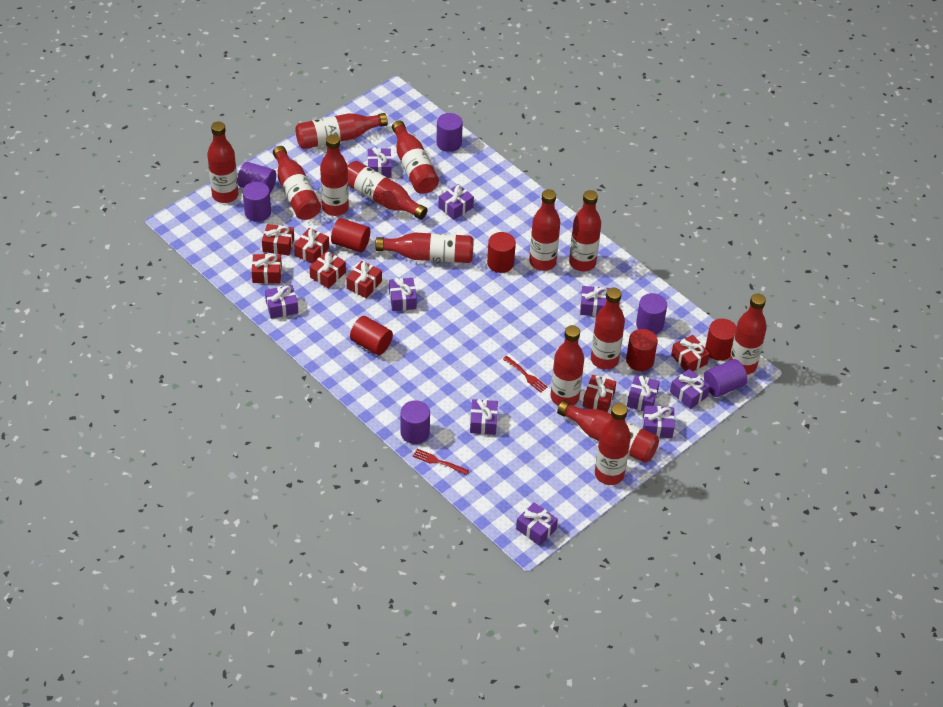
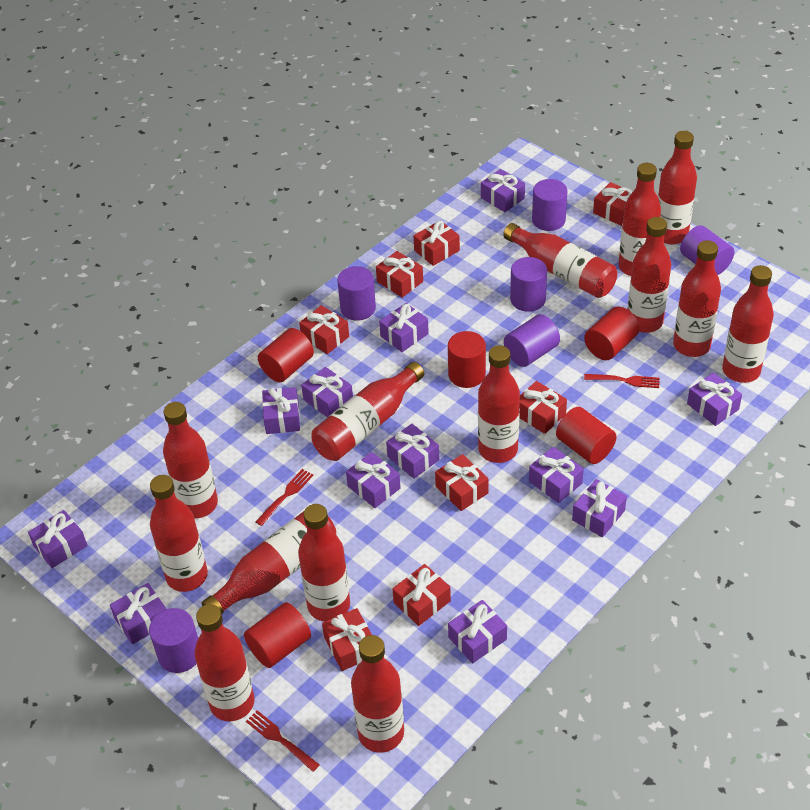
purple gift: [265,285,298,319] [368,147,391,178] [389,278,417,311] [438,184,474,220] [470,399,498,435] [516,502,558,546] [580,286,610,316] [627,375,660,411] [643,405,675,438] [670,369,710,409] = 10 -> [28,510,88,568] [110,583,166,644] [262,387,300,434] [301,367,353,417] [346,452,400,508] [379,303,429,352] [386,424,439,479] [448,600,507,663] [481,169,525,212] [529,447,584,503] [572,479,627,537] [687,373,742,426] = 12
red fork: [413,449,469,475] [503,356,548,393] = 2 -> [246,710,320,772] [256,469,314,526] [584,374,660,388] = 3
red gift: [251,254,282,283] [262,224,294,255] [294,228,329,264] [309,251,346,288] [346,261,382,298] [583,375,616,412] [671,335,710,371] = 7 -> [299,305,349,354] [322,608,372,671] [376,251,423,298] [393,564,451,626] [414,220,460,266] [435,454,489,511] [519,381,567,434] [593,182,632,226] = 8

